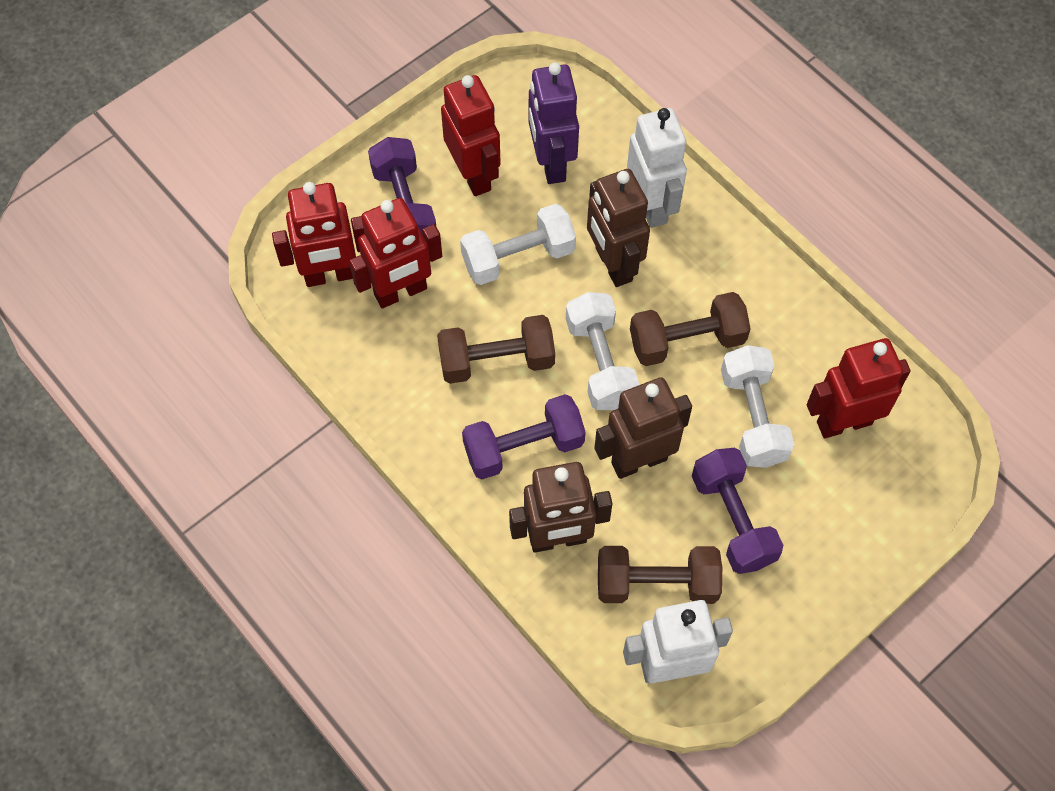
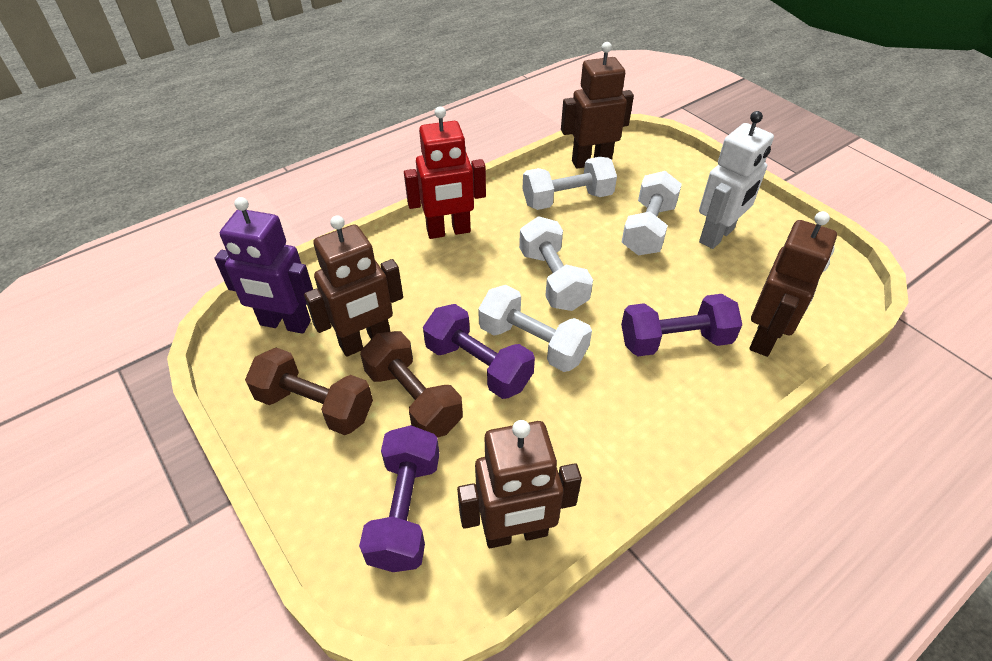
brown dumbbell: [437,315,555,384] [598,546,722,604] [630,292,751,366] = 3 -> [245,347,373,435] [360,331,463,438] = 2
brown robot: [509,462,612,553] [587,169,650,287] [595,377,692,479] = 3 -> [304,215,403,357] [457,420,582,548] [561,42,634,169] [750,211,837,357] = 4
red robot: [272,182,364,287] [349,198,442,308] [441,75,501,196] [807,338,911,438] = 4 -> [404,106,486,239] = 1
white dumbbell: [460,204,576,285] [566,292,639,410] [721,345,794,468] = 3 -> [478,285,592,372] [519,216,593,311] [523,157,617,210] [622,171,682,256] = 4
white robot: [623,600,733,683] [627,108,687,228] = 2 -> [699,111,774,249] = 1

